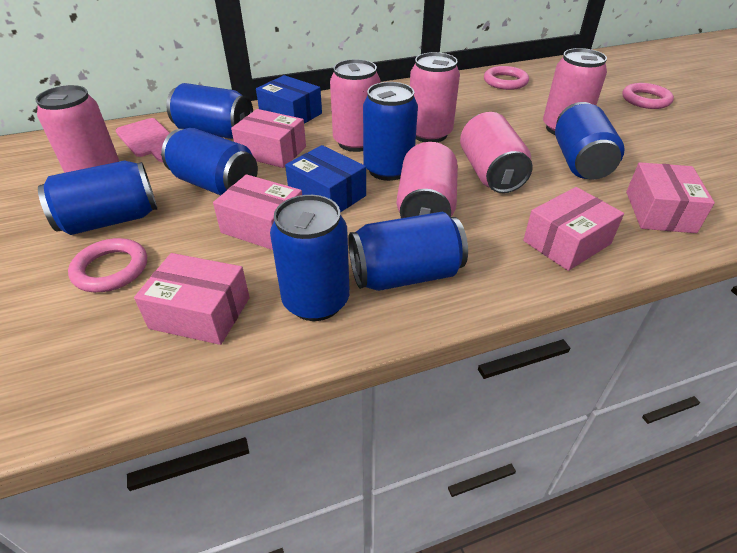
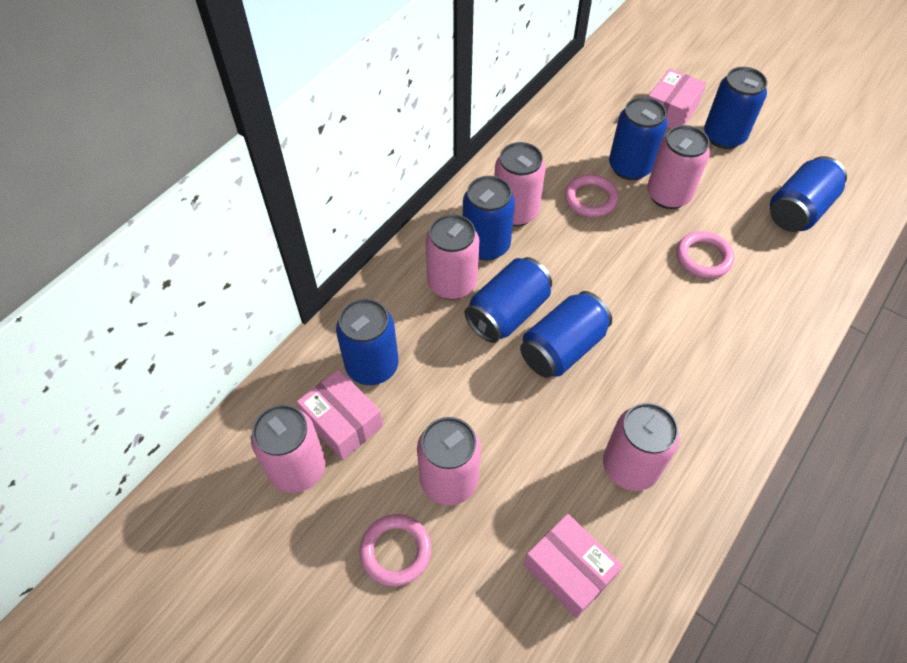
blue box: [256,75,322,124] [285,145,366,212] = 2 -> none = 0
pink box: [134,253,250,345] [213,174,302,250] [231,109,306,168] [523,187,624,271] [626,162,715,233] = 5 -> [297,369,383,460] [524,514,623,618] [648,68,706,129] = 3
pink cutting board: [116,118,170,162] = 1 -> none = 0

